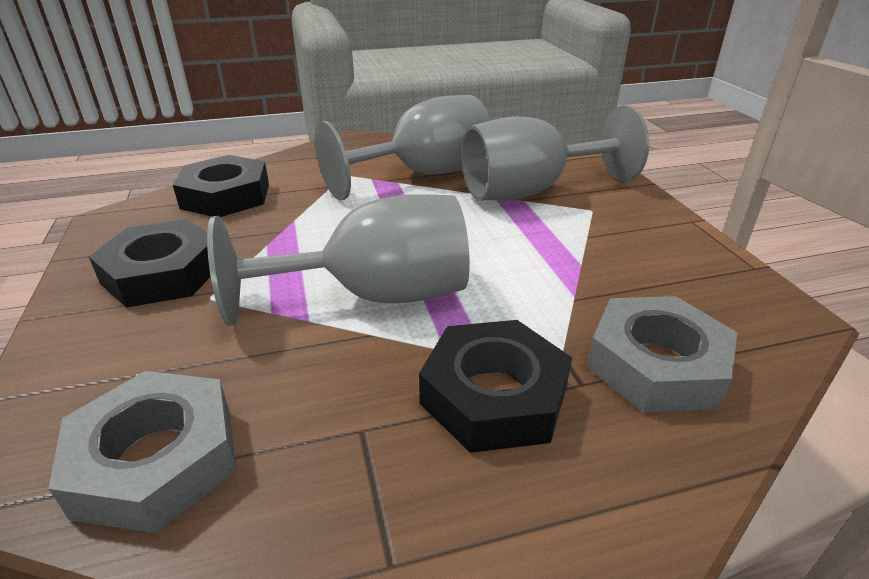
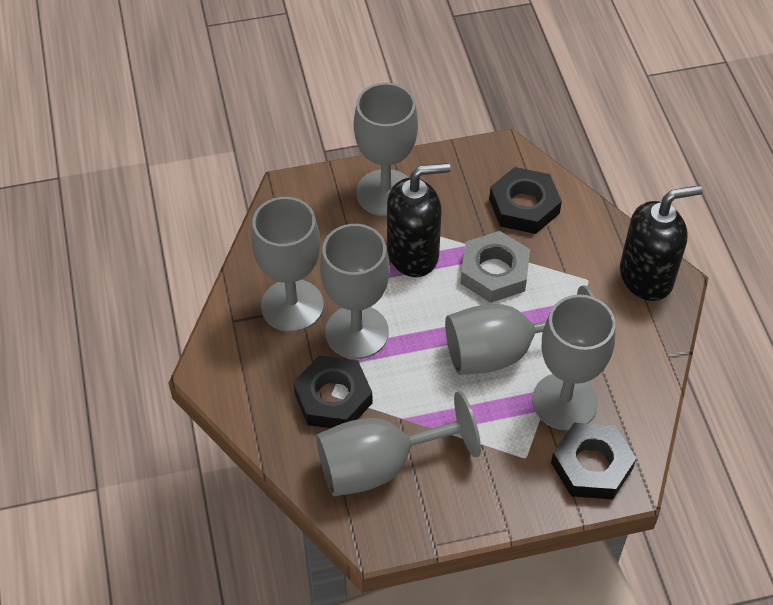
black soap dispenser: none = 0 -> [387,163,451,277] [620,185,702,301] = 2
grey goblet: [207,194,470,326] [315,95,490,200] [461,105,649,200] = 3 -> [251,197,324,332] [316,391,481,496] [320,224,390,359] [354,82,418,216] [445,285,594,375] [532,295,615,430] = 6
grey nut: [49,371,237,533] [587,296,737,412] = 2 -> [460,231,530,303] = 1

